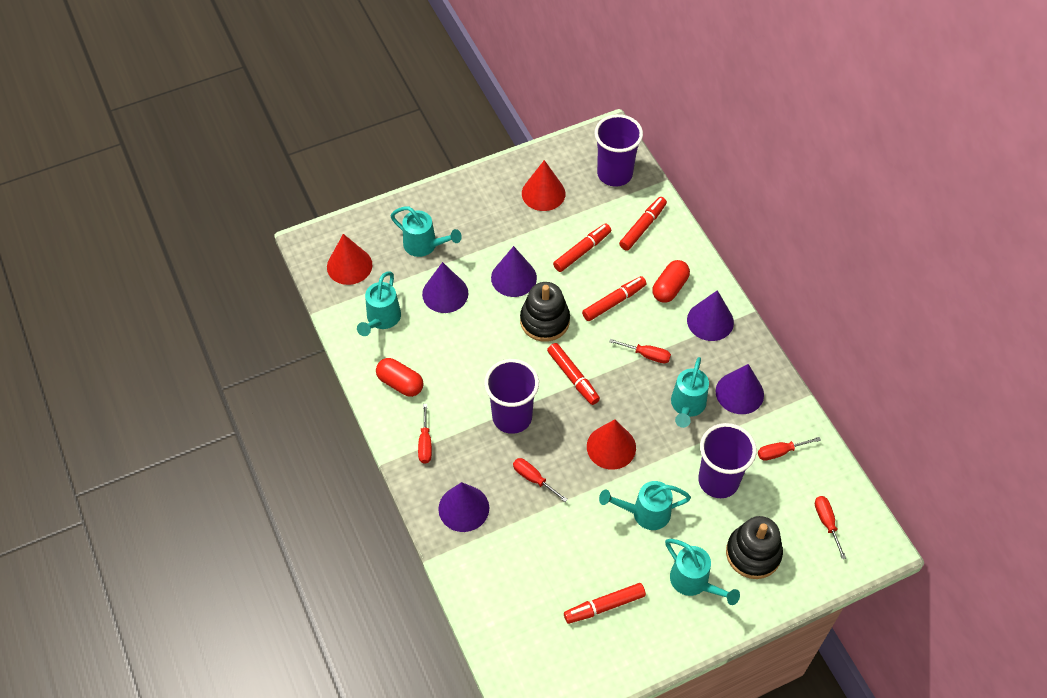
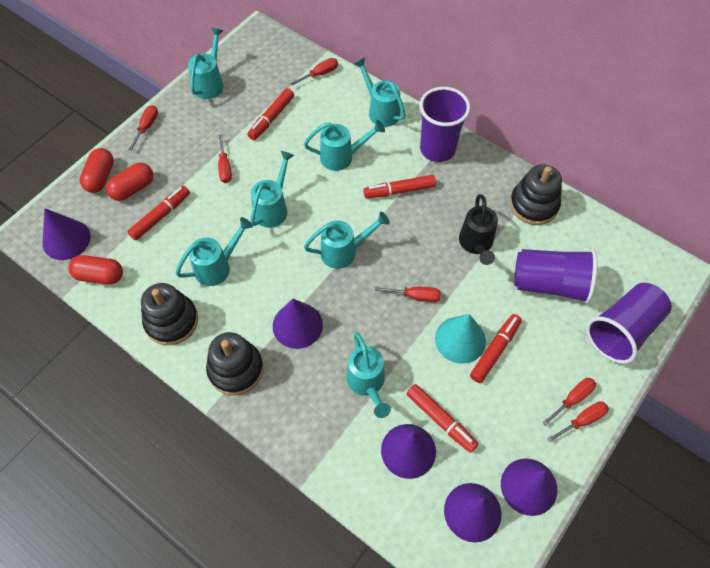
black stacking toy: [520,282,570,342] [726,516,783,579] = 2 -> [141,283,198,345] [206,332,263,395] [510,164,562,225] = 3
black watering can: none = 0 -> [459,194,498,265] = 1
red capsule: [376,358,424,397] [652,260,690,303] = 2 -> [69,255,123,284] [80,148,114,193] [106,163,153,201] = 3
red cone: [327,234,372,285] [522,160,566,211] [587,419,636,470] = 3 -> none = 0
red screwdriver: [418,404,432,464] [513,458,568,502] [609,339,671,363] [758,437,821,461] [815,496,846,559] = 5 -> [128,105,158,151] [218,135,232,183] [290,58,338,86] [375,287,441,302] [542,378,596,426] [547,401,609,442] = 6
turquoise cone: none = 0 -> [435,314,486,364] = 1
turquoise watering can: [357,272,401,336] [390,206,462,257] [599,481,691,530] [665,539,740,605] [671,357,709,428] = 5 -> [176,217,253,286] [188,27,224,99] [250,151,294,228] [304,120,385,171] [304,212,390,269] [346,332,391,418] [354,58,406,127] = 7

